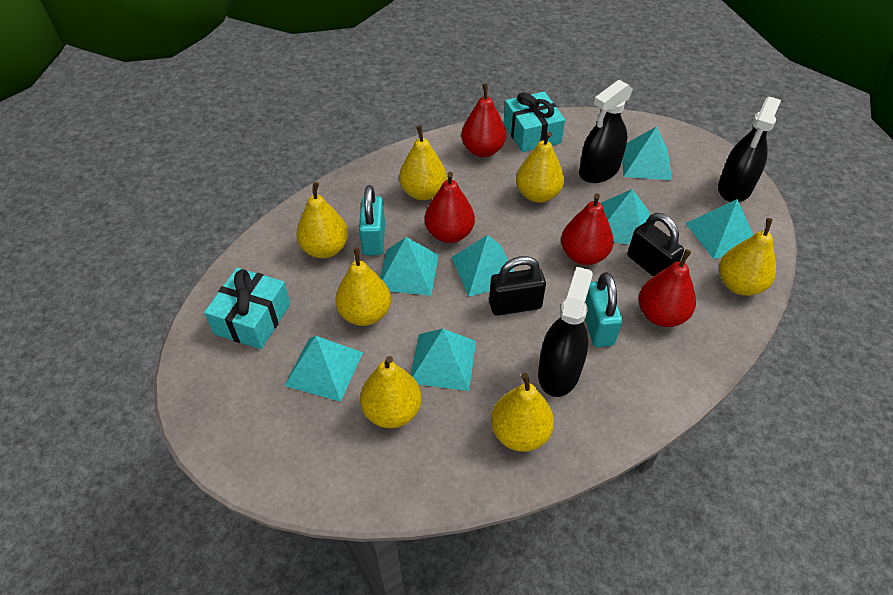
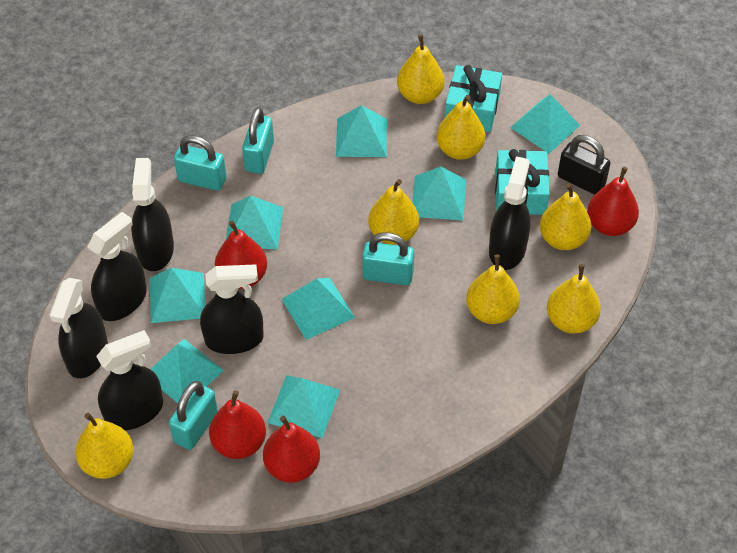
black padlock: [489,256,546,316] [627,213,684,277] = 2 -> [558,135,611,195] = 1
black spray bottle: [538,267,593,397] [579,80,633,183] [718,97,781,202] = 3 -> [50,278,108,378] [88,212,147,321] [96,330,163,430] [131,158,174,271] [200,264,264,354] [489,156,530,270] = 6
turquoise padlock: [359,185,385,255] [585,272,622,347] = 2 -> [169,381,218,450] [174,135,226,191] [242,107,274,174] [362,232,414,285] = 4
turquoise pyramid: [284,336,363,402] [380,237,439,296] [411,329,476,391] [451,235,514,297] [601,189,649,245] [622,126,672,180] [686,199,753,259] = 7 -> [150,268,206,323] [150,339,224,403] [226,196,283,250] [267,375,340,438] [281,278,355,340] [336,105,387,157] [412,167,466,221] [510,94,580,154] = 8

